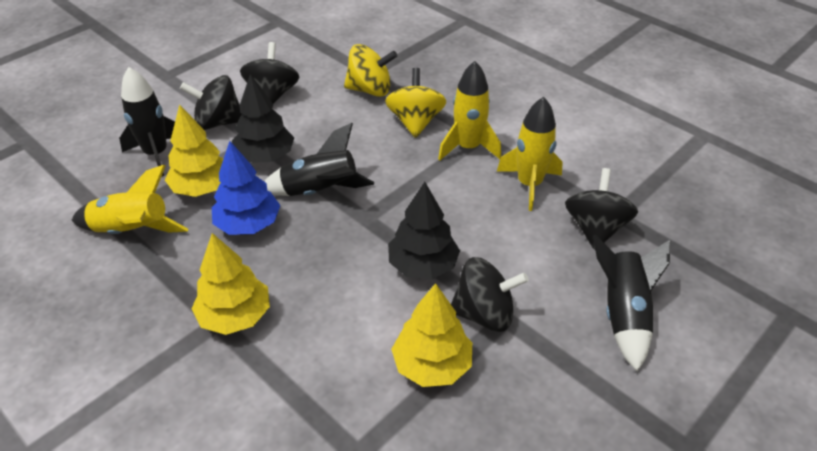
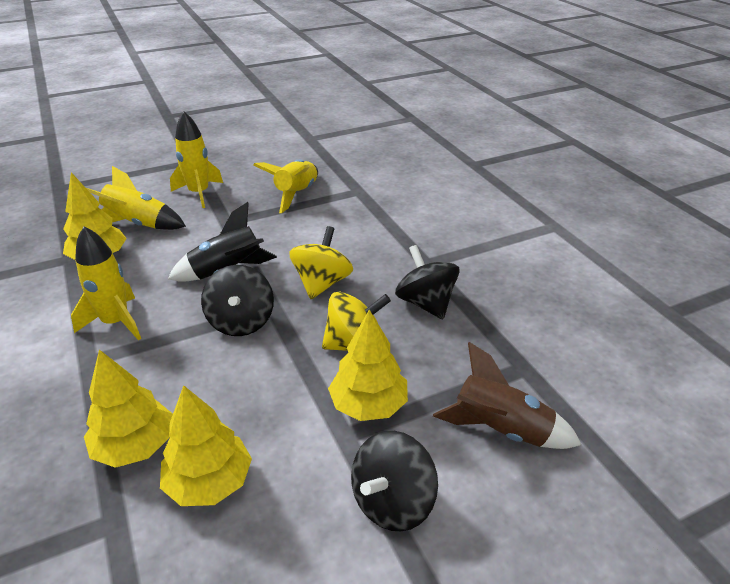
black rocket: [119,67,175,177] [264,123,374,196] [593,234,670,371] = 3 -> [168,202,277,282] = 1
black spinning top: [180,75,242,130] [240,42,299,104] [451,257,529,332] [565,168,638,250] = 4 -> [201,265,274,336] [351,431,438,531] [395,245,459,319] = 3
black tree: [232,74,294,163] [388,182,460,279] = 2 -> none = 0
blue tree: [212,141,281,235] = 1 -> none = 0
brown rocket: none = 0 -> [433,342,582,449] = 1
yellow rocket: [71,165,188,234] [438,61,501,161] [497,97,563,211] = 3 -> [71,226,141,340] [86,166,186,230] [170,111,223,208] [253,160,318,213] = 4
yellow tree: [165,104,223,197] [191,233,270,335] [391,283,472,387] = 3 -> [63,172,127,260] [84,350,173,468] [160,385,252,506] [328,310,408,421] = 4

